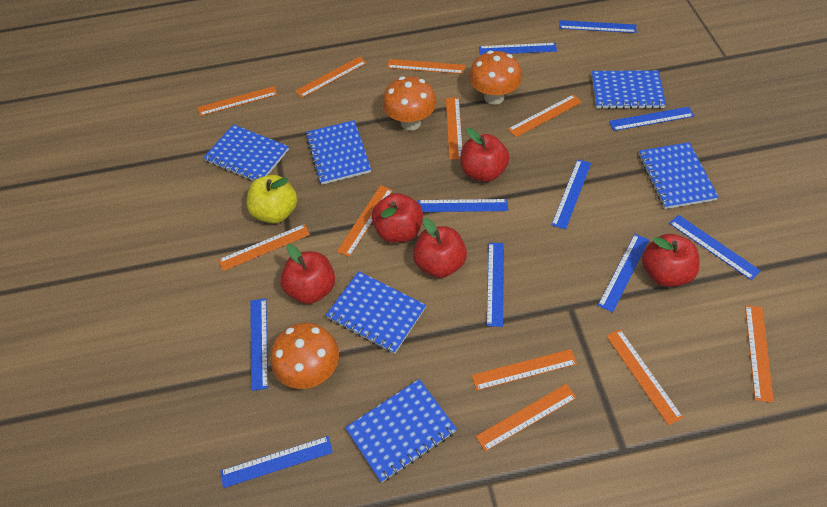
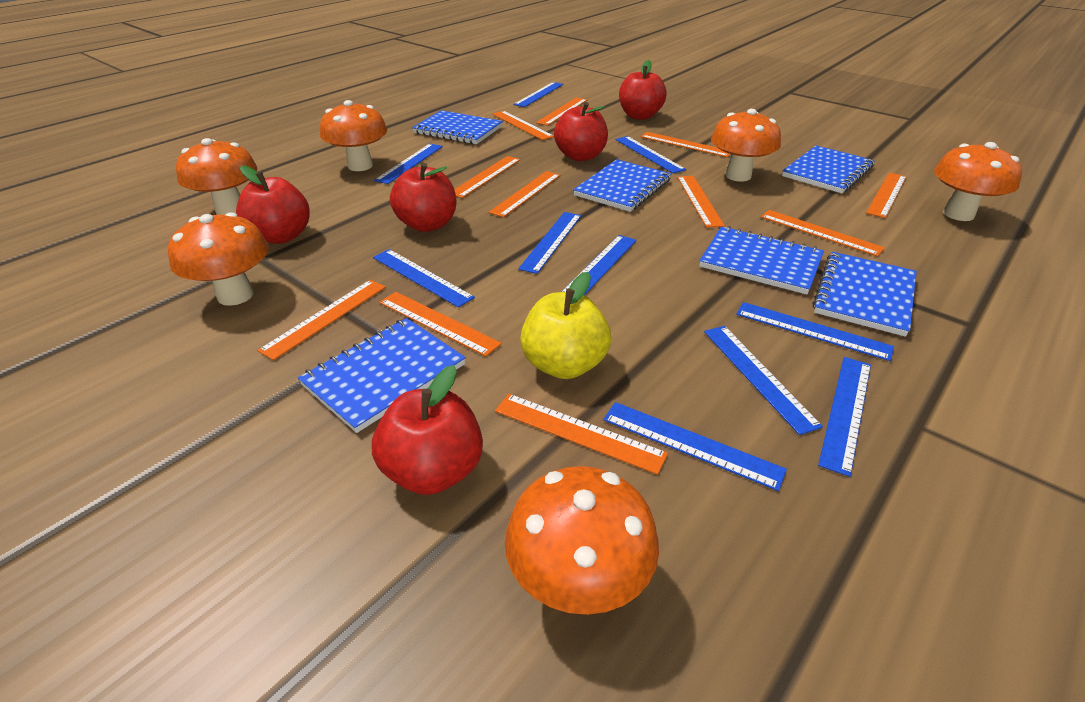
orange mushroom: [270,323,339,389] [382,76,437,131] [469,51,522,105] = 3 -> [168,212,269,306] [176,138,257,215] [320,100,387,171] [505,466,659,615] [711,109,781,182] [934,142,1022,221] = 6

